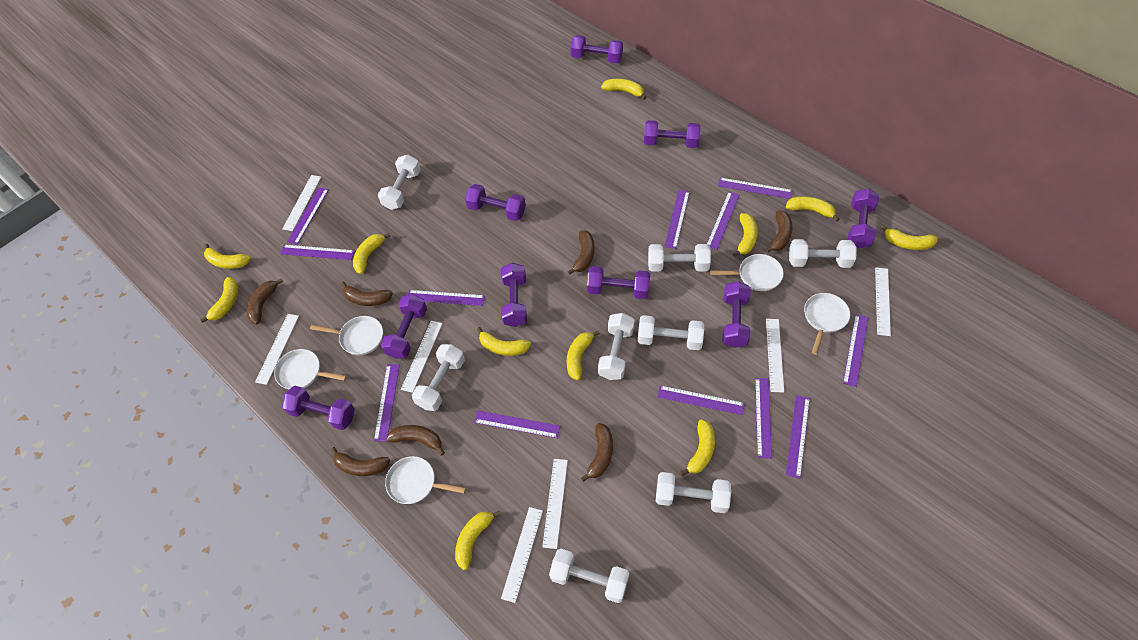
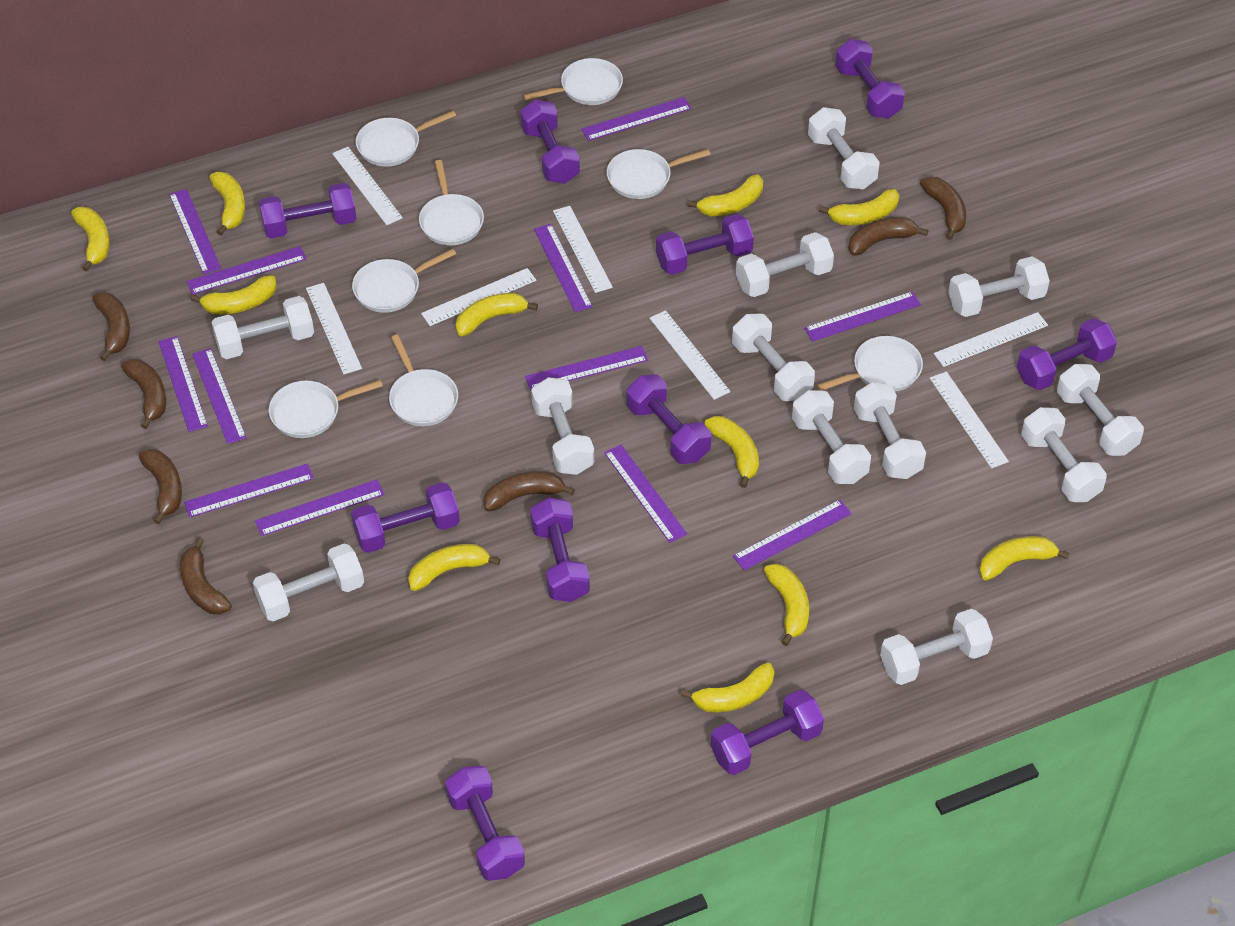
purple dumbbell: [282,386,355,430] [381,294,427,359] [465,184,526,221] [501,263,527,327] [571,35,623,63] [587,266,650,299] [644,120,700,148] [722,281,751,348] [848,189,879,248] = 9 -> [259,183,356,238] [351,482,460,553] [445,766,525,881] [520,99,580,184] [530,497,590,602] [627,374,711,464] [656,214,754,275] [711,690,824,775] [835,39,905,119] [1017,318,1117,390] = 10
white dumbbell: [378,155,421,210] [412,344,465,411] [549,549,629,603] [598,313,635,380] [638,315,704,350] [648,244,711,272] [656,472,731,513] [789,239,857,268] = 8 -> [211,296,314,359] [253,544,364,621] [531,377,594,475] [732,314,815,401] [736,232,834,297] [792,390,871,484] [808,107,880,190] [854,382,926,479] [880,609,993,685] [948,256,1050,317] [1021,407,1107,502] [1057,364,1144,456] = 12
white pan: [274,349,347,389] [310,316,383,355] [385,456,466,504] [710,254,784,291] [804,293,850,355] = 5 -> [269,380,383,438] [352,249,456,313] [356,111,456,167] [389,335,458,426] [419,160,484,245] [523,58,623,105] [607,149,711,199] [817,336,923,392] = 8

